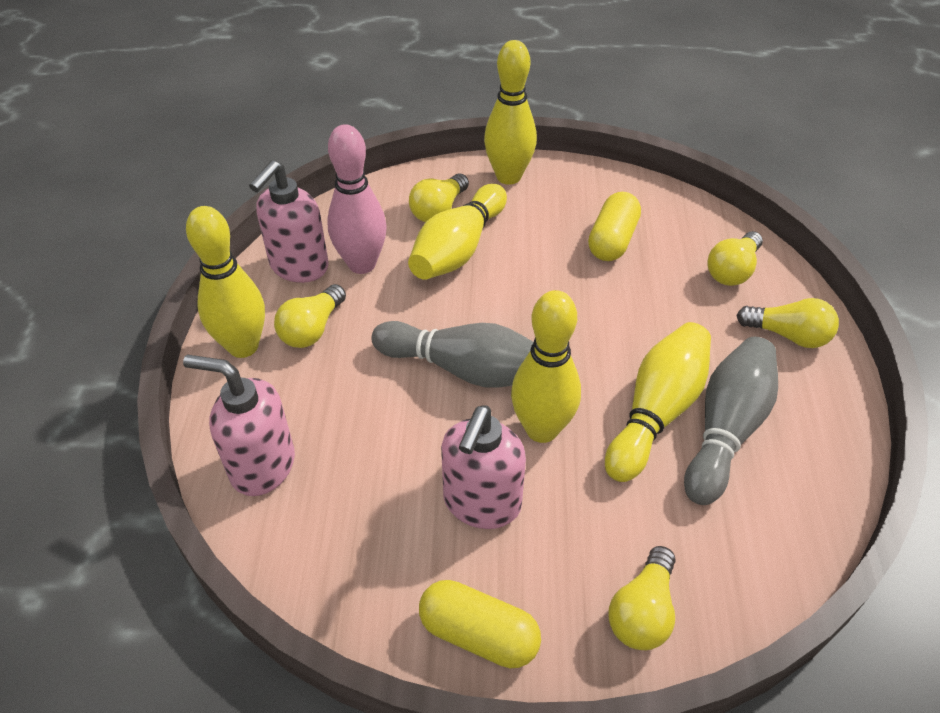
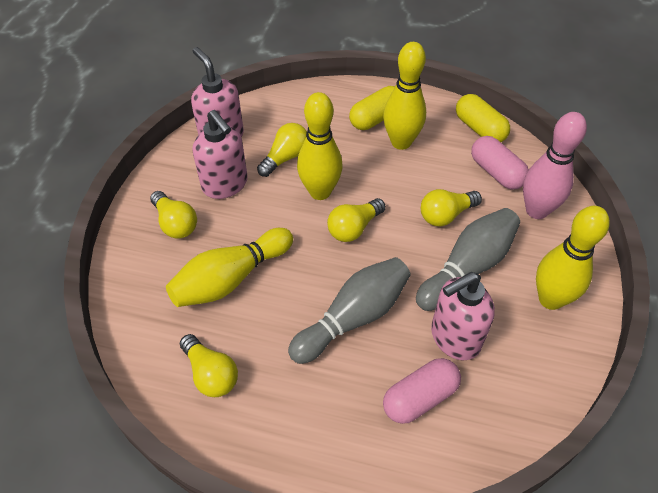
pink capsule: none = 0 -> [383,358,461,424] [471,136,529,190] = 2
yellow bowling pin: [186,206,265,358] [408,184,507,280] [484,40,537,185] [511,290,581,443] [605,322,711,482] = 5 -> [166,228,293,307] [297,92,343,200] [383,42,426,150] [536,206,610,310] = 4

